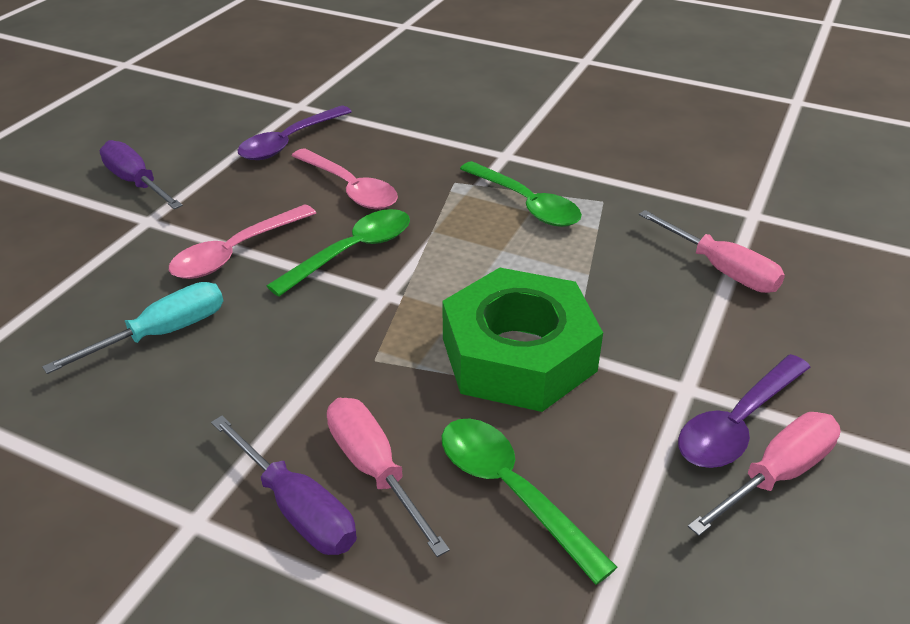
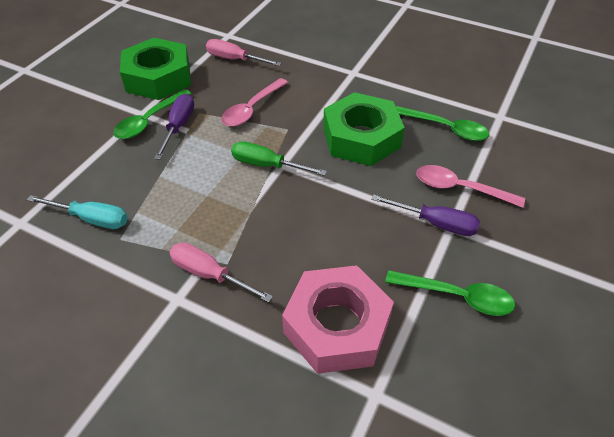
green nut: [442,268,603,412] = 1 -> [120,38,191,100] [323,92,405,166] = 2
green screwdriver: none = 0 -> [231,141,327,176] = 1
pink nut: none = 0 -> [282,265,394,374] = 1
pink screwdriver: [327,398,450,557] [639,210,785,293] [688,412,841,536] = 3 -> [169,243,273,303] [206,39,281,66] = 2
purple spoon: [237,106,352,160] [678,354,810,468] = 2 -> none = 0

